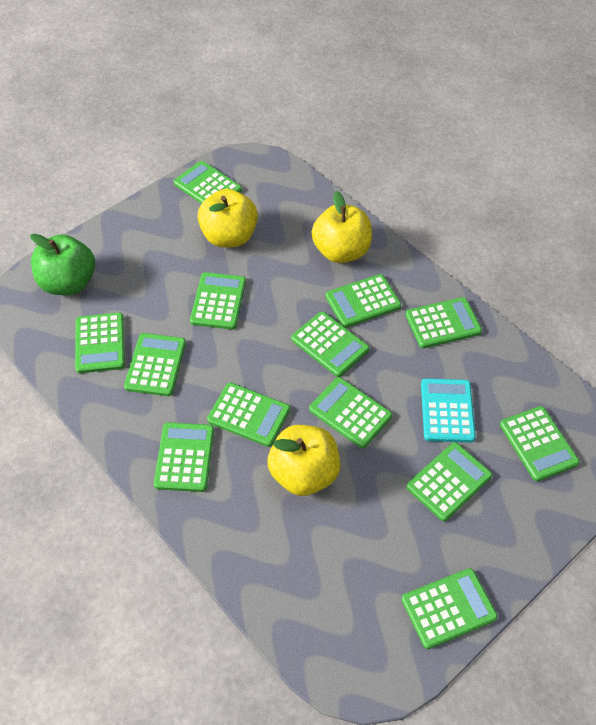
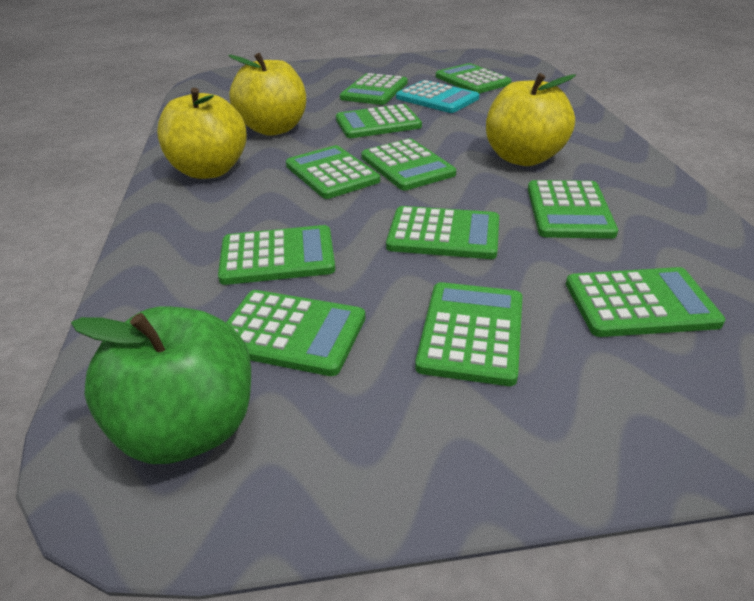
green calculator: [75,313,125,373] [124,333,186,396] [154,422,214,492] [174,161,242,204] [190,272,246,330] [207,383,290,447] [291,312,369,377] [309,377,392,448] [325,274,401,328] [402,568,498,649] [405,297,482,348] [407,442,492,521] [500,406,579,482] = 13 -> [218,225,335,285] [226,290,365,376] [286,145,380,199] [336,104,422,138] [340,73,408,105] [361,139,456,191] [386,206,499,259] [415,282,523,386] [436,63,511,93] [528,180,618,239] [566,267,725,337] = 11

